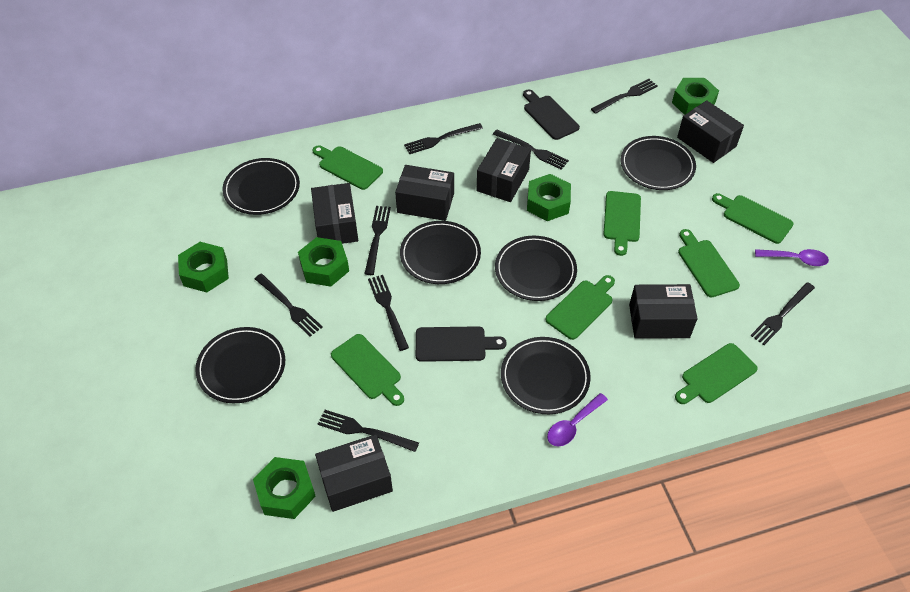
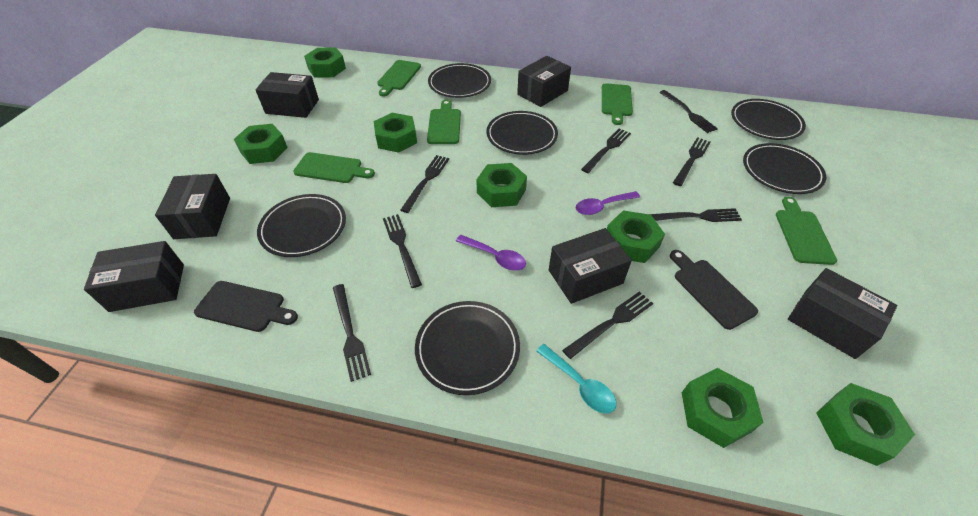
green cutting board: [312,145,383,190] [331,334,404,406] [545,275,615,340] [603,191,641,256] [675,343,758,404] [678,229,740,297] [712,193,793,244] = 7 -> [293,152,375,183] [377,60,421,96] [427,100,461,144] [602,83,633,125] [776,197,837,265] = 5
green nut: [178,242,229,293] [253,457,316,519] [298,237,349,287] [527,174,571,221] [672,78,719,115] = 5 -> [234,124,288,164] [304,47,346,78] [374,113,417,153] [476,163,527,207] [607,210,665,263] [682,368,764,448] [816,383,915,466] = 7
turquoise spoon: none = 0 -> [536,344,616,414] = 1

